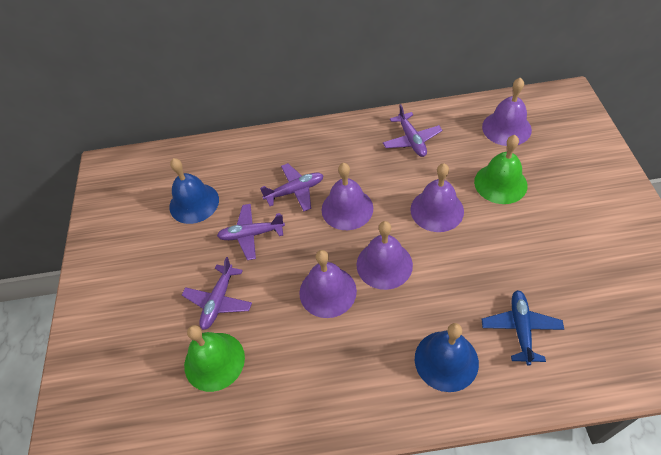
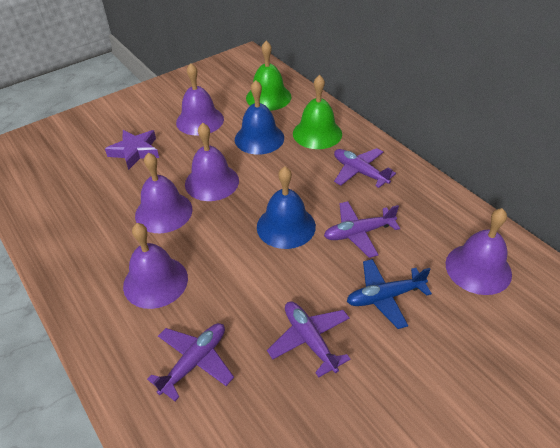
purple star: none = 0 -> [105,130,159,170] = 1

